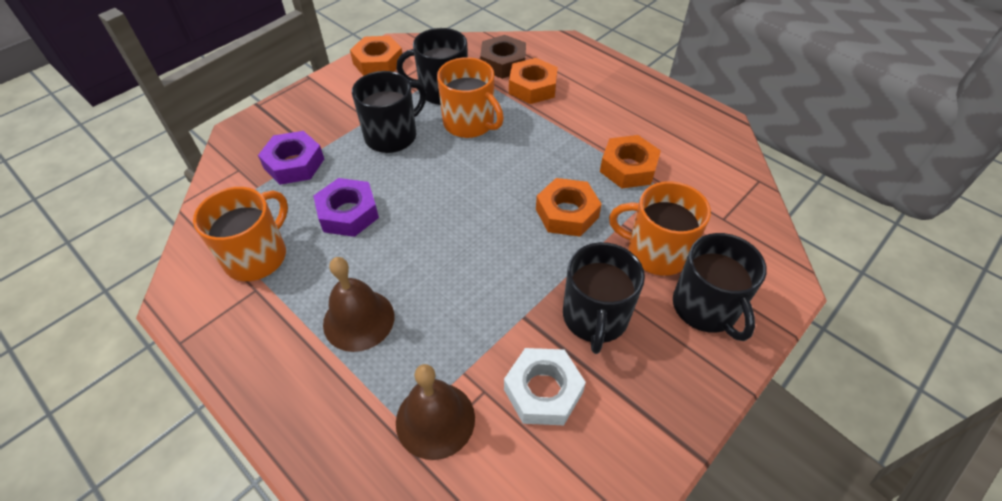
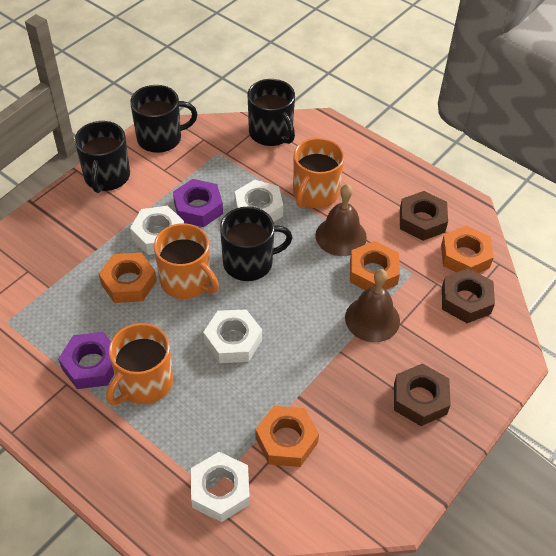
brown nut: [480,35,526,79] = 1 -> [394,363,451,426] [400,191,448,241] [442,268,495,323] = 3
white nut: [504,348,586,425] = 1 -> [130,206,184,255] [191,452,250,522] [203,309,262,363] [235,180,283,222] = 4

